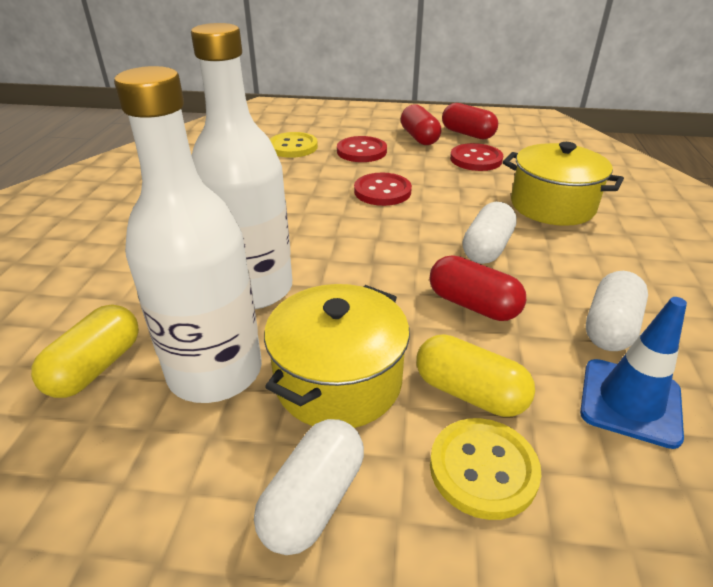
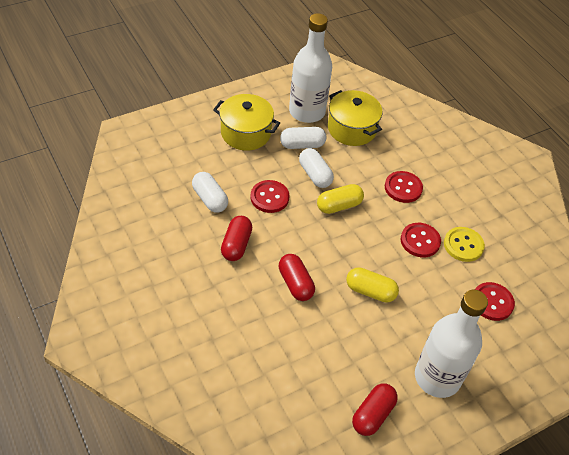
blue traffic cone: [580,297,687,449] = 1 -> none = 0
red button: [337,136,387,162] [354,173,412,206] [450,143,503,171] = 3 -> [251,180,289,213] [385,171,423,203] [401,223,441,257] [475,282,515,321] = 4
yellow button: [270,132,318,158] [430,418,541,520] = 2 -> [444,227,485,262] = 1

